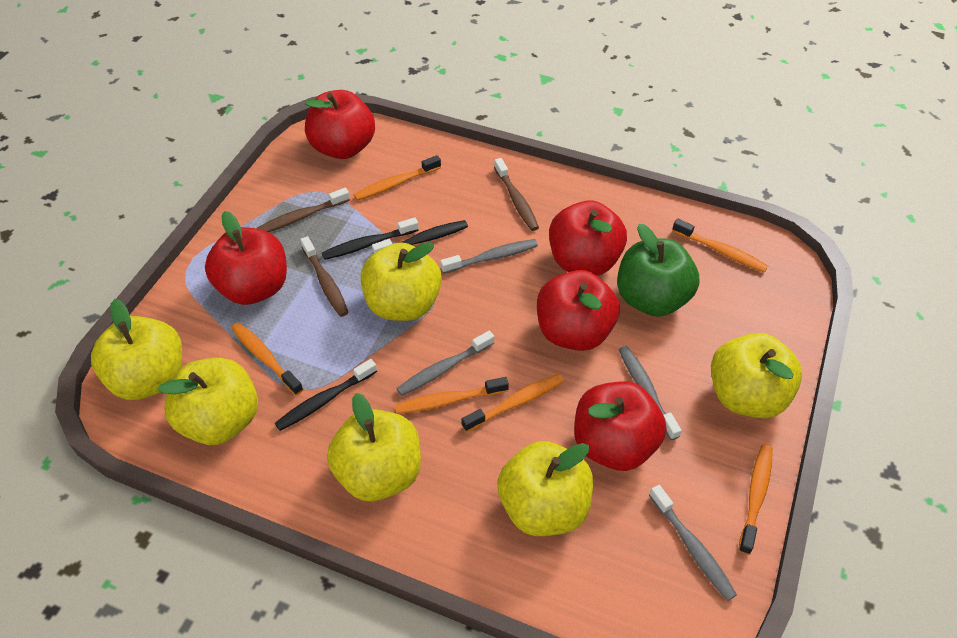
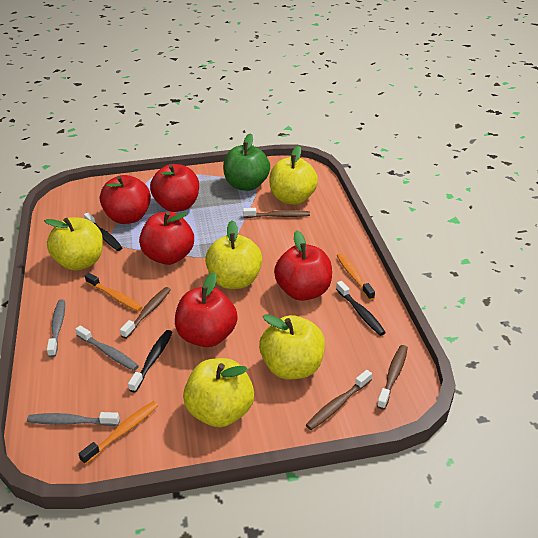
brown toothbrush: [256,188,350,232] [300,236,349,317] [494,158,539,231] = 3 -> [120,287,171,339] [243,208,310,218] [306,370,372,430] [377,345,408,410] = 4
grey toothbrush: [396,331,494,396] [440,239,538,274] [618,346,682,440] [649,485,737,601] = 4 -> [27,412,120,426] [47,299,65,357] [75,325,139,371] = 3
orange toothbrush: [232,322,303,395] [354,155,441,201] [395,377,509,414] [461,374,564,432] [672,219,768,273] [739,444,773,555] = 6 -> [79,401,159,465] [85,273,143,312] [336,253,375,300] = 3
yellow apple: [91,299,182,400] [158,358,258,445] [327,393,421,501] [361,242,442,321] [498,441,593,536] [711,333,802,418] = 6 -> [44,217,103,271] [183,358,254,427] [205,220,262,289] [259,314,325,380] [269,145,318,205] = 5

